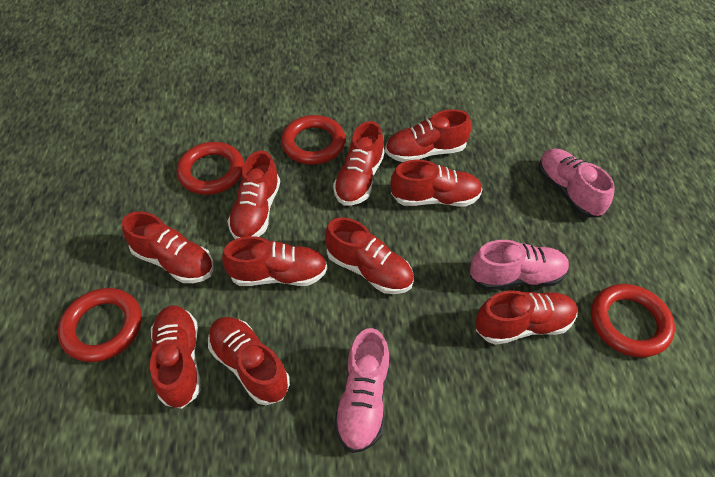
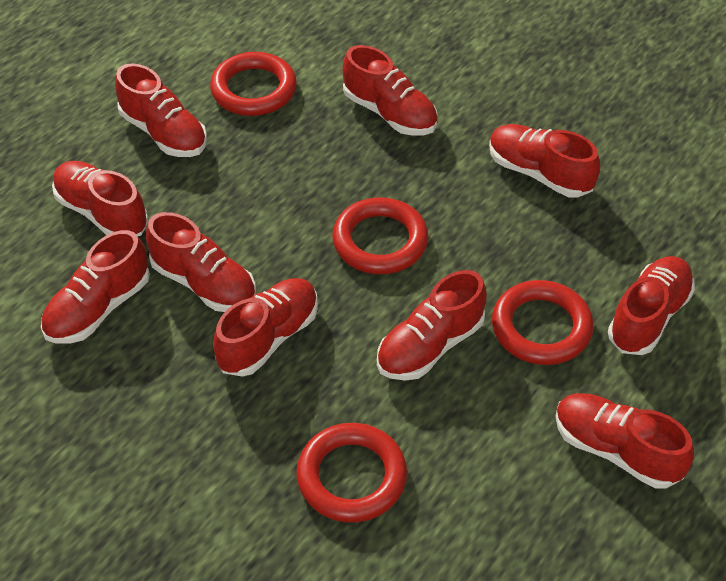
pink shoe: [334,328,390,453] [470,240,569,290] [538,149,615,217] = 3 -> none = 0

